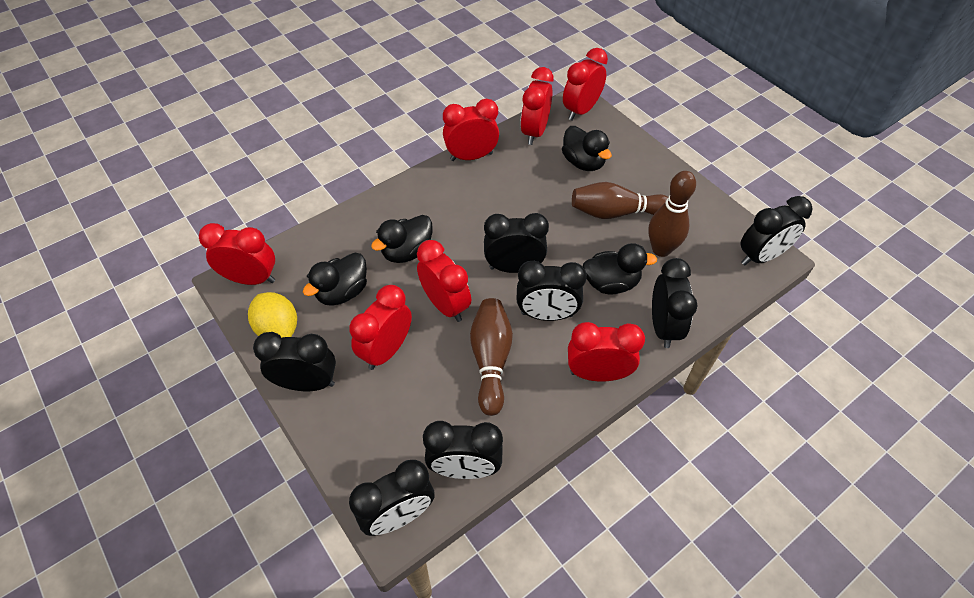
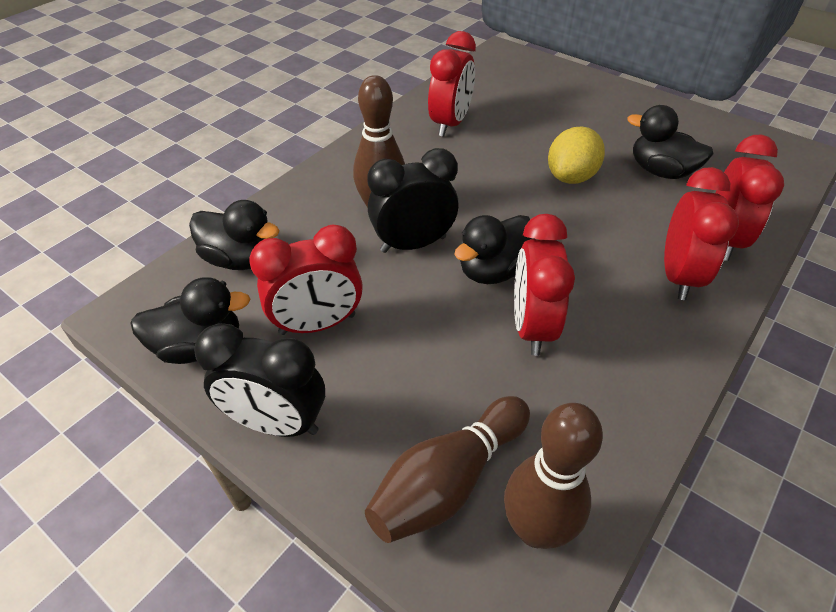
black clock: [253,332,336,391] [349,460,435,536] [423,421,503,479] [484,213,549,273] [516,261,587,321] [652,258,698,348] [741,196,813,265] = 7 -> [194,323,325,437] [367,148,458,253] = 2
red clock: [199,223,275,285] [349,285,412,370] [417,240,471,322] [443,99,499,161] [520,67,554,145] [563,48,608,121] [568,322,645,382] = 7 -> [249,224,363,335] [428,31,476,137] [514,214,575,356] [664,167,739,300] [716,135,784,261] = 5

